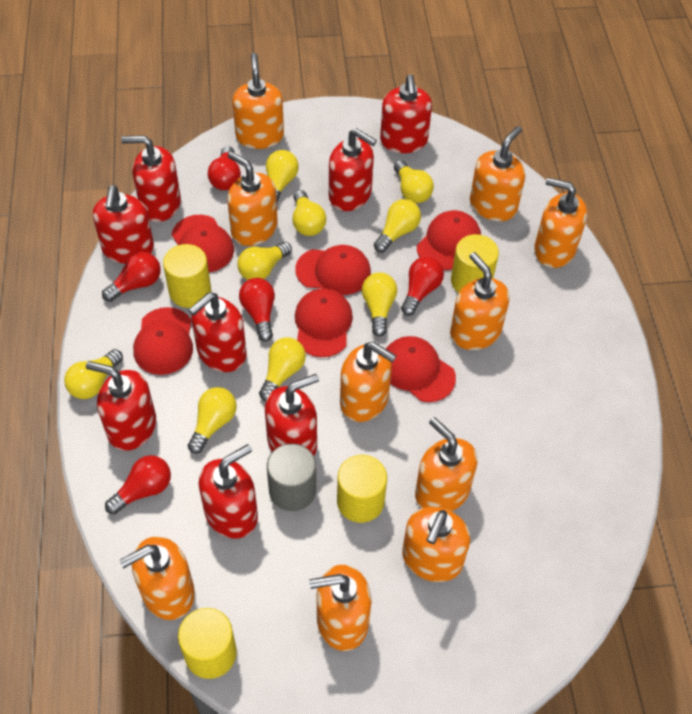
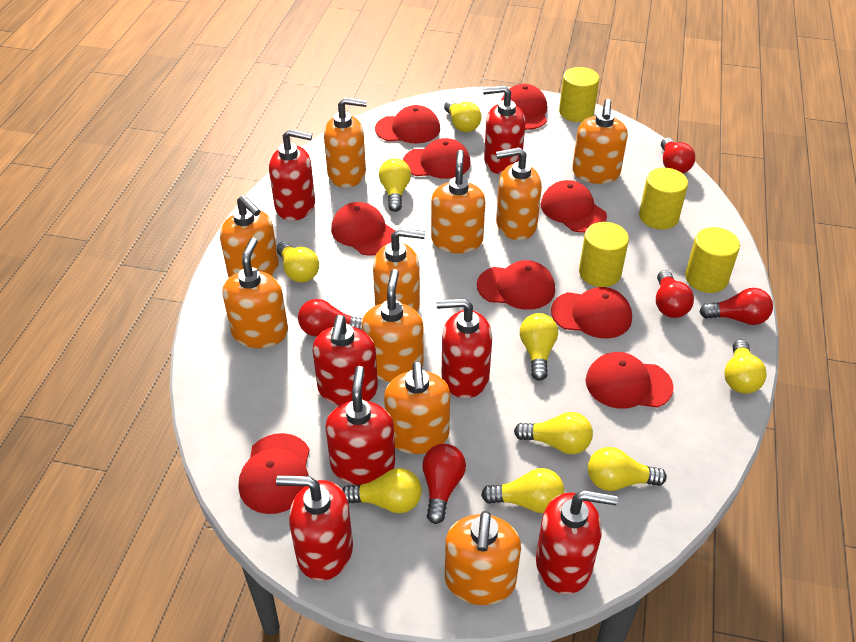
grey cylinder: [267,443,316,511] = 1 -> none = 0
red cap: [133,307,193,375] [171,215,234,272] [295,245,371,295] [295,288,353,357] [386,336,456,402] [417,210,481,270] = 6 -> [239,433,310,514] [331,202,395,256] [375,105,440,143] [403,138,471,179] [477,260,555,310] [501,84,547,130] [541,180,607,233] [551,287,632,338] [586,352,674,409] = 9
red soap dispenser: [86,361,156,451] [93,185,154,264] [121,135,181,222] [189,292,247,372] [199,444,258,538] [265,374,319,456] [329,128,377,211] [380,74,432,153] = 8 -> [269,129,315,221] [276,476,353,581] [313,315,378,406] [326,366,395,485] [436,298,492,398] [483,85,525,175] [536,490,618,594] = 7

